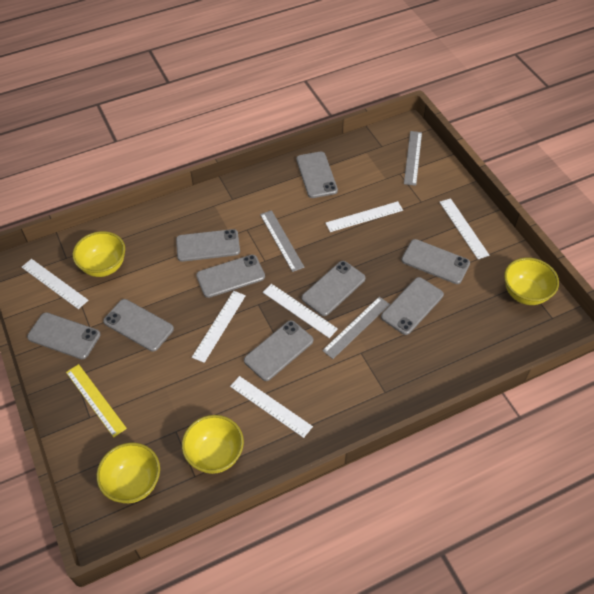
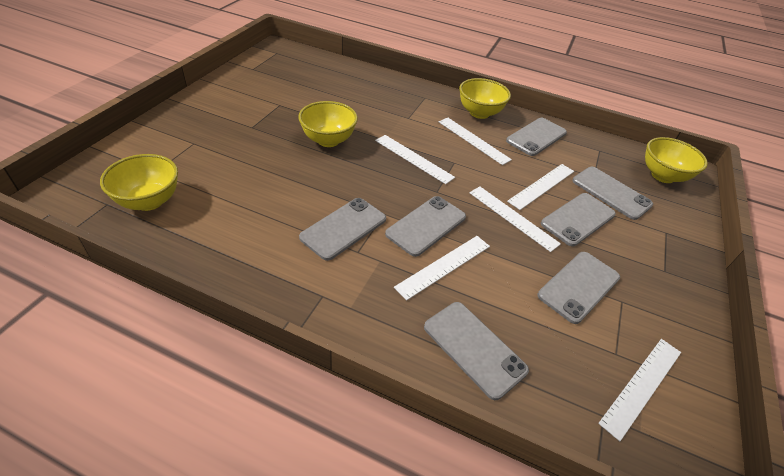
grey phone: [27,312,101,359] [103,299,174,351] [176,229,240,262] [196,255,265,298] [244,320,313,381] [296,152,338,198] [302,261,366,316] [381,277,444,335] [402,239,470,284] = 9 -> [299,198,386,261] [385,196,466,257] [424,302,529,400] [506,118,567,156] [538,252,620,324] [541,193,616,246] [572,167,653,220] = 7
grey ruler: [260,210,305,272] [322,297,390,359] [404,131,422,186] = 3 -> none = 0
yellow ruler: [66,364,127,437] = 1 -> none = 0

